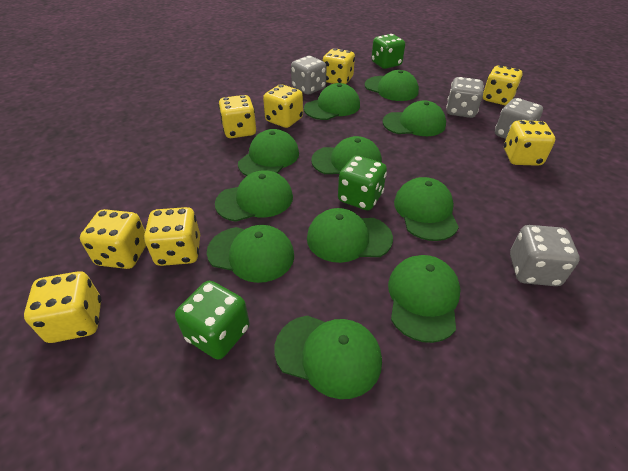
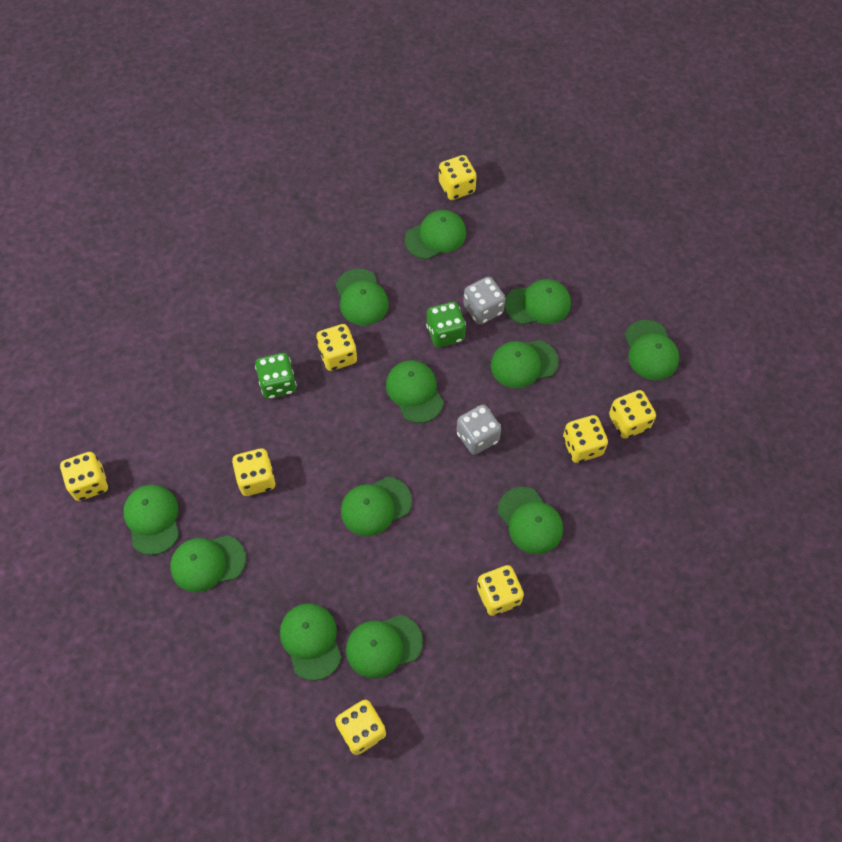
green cap: [207,225,294,283] [215,170,293,222] [238,129,299,176] [274,315,382,399] [304,83,360,120] [307,208,393,263] [311,136,382,174] [364,70,419,101] [383,100,446,136] [388,255,461,343] [394,177,459,241] = 11 -> [123,485,179,555] [170,535,246,593] [280,603,341,681] [336,269,389,326] [341,477,412,536] [346,615,423,678] [386,360,444,423] [405,210,466,259] [491,340,559,388] [498,487,563,554] [505,279,571,324] [625,320,679,380] = 12
green dice: [175,281,250,360] [338,155,387,210] [371,34,405,69] = 3 -> [255,353,297,399] [426,302,466,347] = 2
grey dice: [291,56,327,94] [446,77,484,118] [495,98,543,139] [510,225,580,286] = 4 -> [457,405,501,455] [463,277,505,325] = 2

